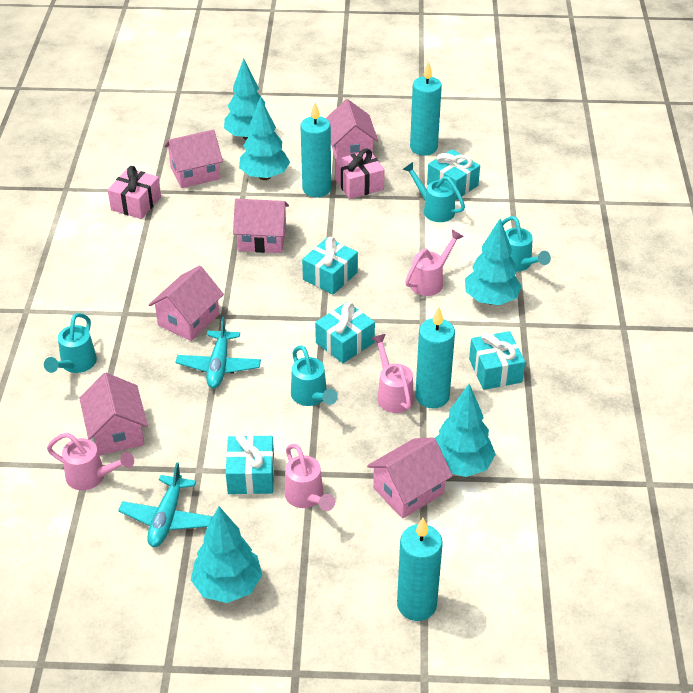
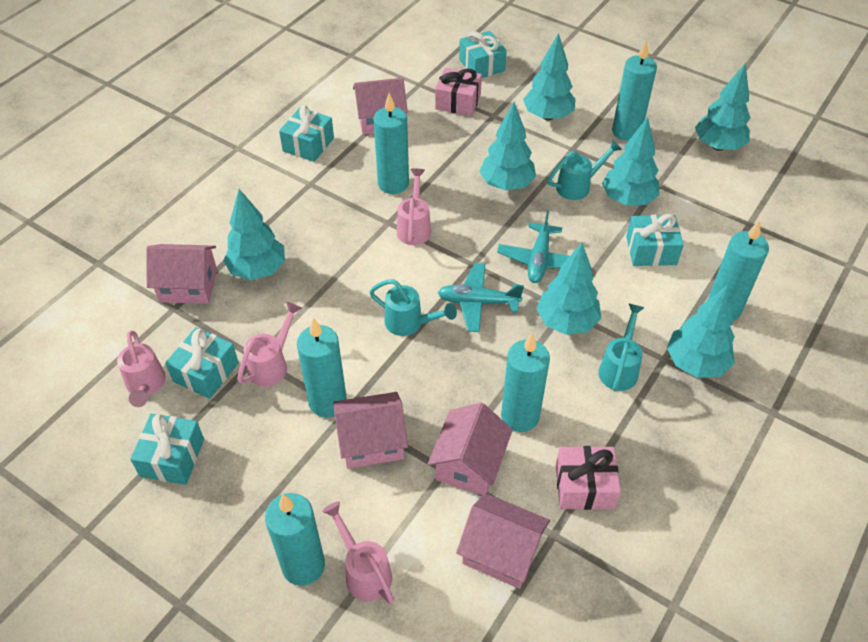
pink house: [79,373,148,455] [149,266,224,341] [164,130,223,188] [233,199,289,253] [326,99,378,159] [367,437,453,519] = 6 -> [146,244,217,304] [333,392,408,469] [353,78,408,135] [428,403,513,495] [456,493,550,589] = 5
turquoise candle: [300,103,331,197] [397,518,443,621] [410,61,442,156] [415,307,455,408] = 4 -> [265,493,325,586] [297,318,347,418] [373,93,409,194] [501,333,550,432] [612,40,657,141] [708,220,769,321] = 6
turquoise tree: [191,506,262,603] [224,58,265,140] [239,97,290,180] [435,384,496,477] [465,219,522,305] = 5 -> [223,189,285,280] [479,102,536,191] [523,33,576,121] [537,243,601,335] [602,117,659,206] [667,286,735,378] [695,63,750,151] = 7
turquoise watering can: [44,313,97,373] [291,345,338,406] [403,162,465,222] [502,216,551,272] = 4 -> [370,279,457,336] [547,140,622,200] [598,303,645,391] = 3

